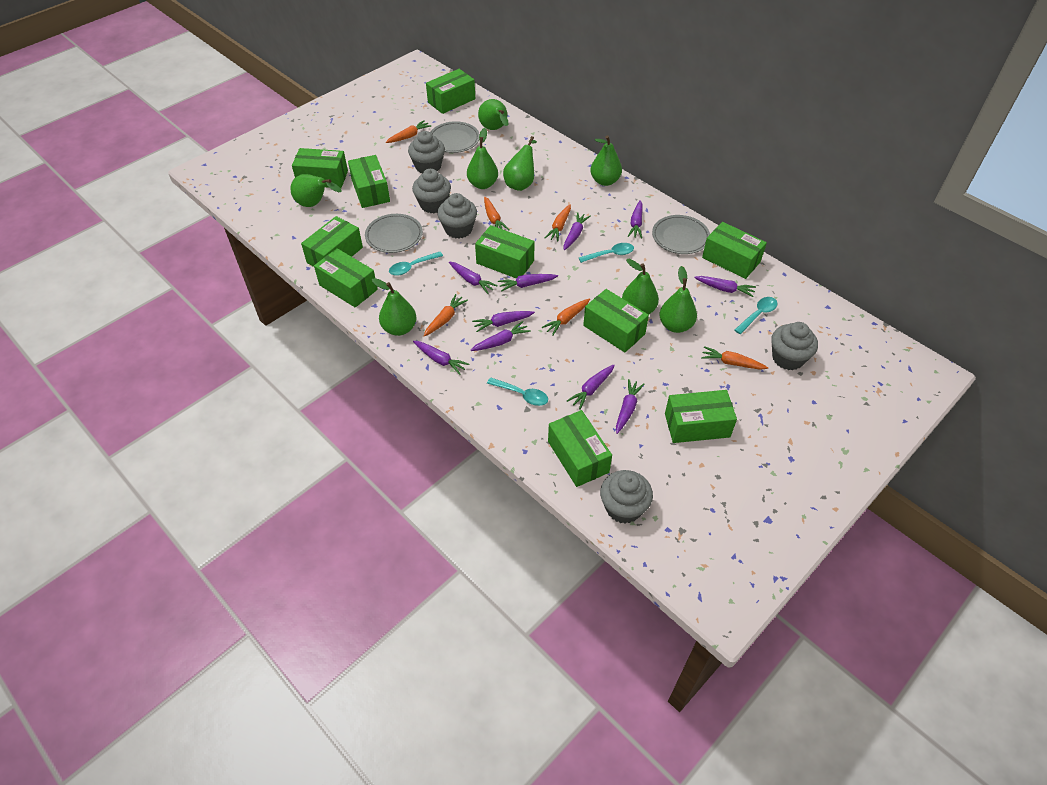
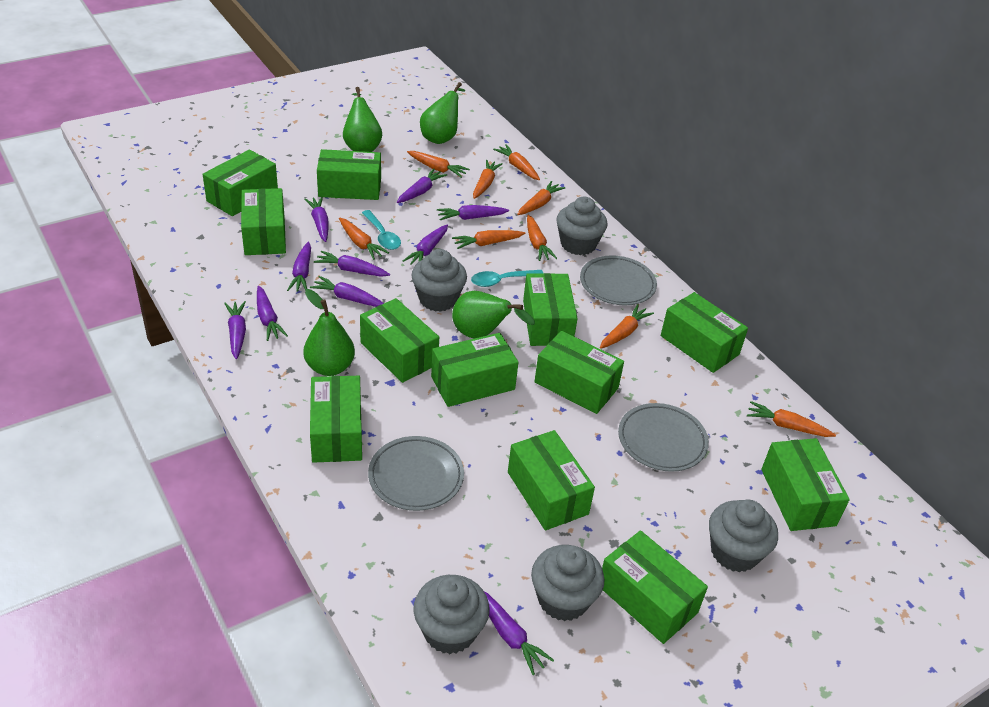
green box: [292,148,348,188] [301,216,363,267] [314,248,378,308] [348,155,390,208] [426,69,475,114] [475,225,535,279] [548,410,612,487] [583,289,649,352] [665,390,737,443] [702,222,767,279] = 10 -> [203,150,278,216] [241,188,286,255] [310,376,362,463] [317,149,381,200] [360,298,439,383] [431,333,518,407] [508,430,595,530] [523,273,578,346] [534,331,624,414] [602,530,708,644] [661,292,748,373] [761,438,850,531] = 12
green pear: [290,174,342,207] [372,278,417,336] [467,128,498,189] [478,99,508,130] [503,136,537,191] [590,135,622,186] [622,259,659,315] [659,266,697,333] = 8 -> [303,289,355,376] [343,87,382,152] [420,82,466,144] [452,291,535,339] = 4
orange carrot: [386,120,431,143] [424,294,468,336] [484,197,509,230] [542,298,590,336] [545,204,571,242] [701,346,768,370] = 6 -> [339,217,389,260] [407,151,470,178] [452,230,525,249] [473,160,503,199] [493,145,540,180] [517,181,565,215] [527,215,557,261] [600,304,654,349] [747,401,836,437] = 9
turquoise spoon: [389,252,443,276] [487,377,548,406] [579,243,634,263] [734,297,777,334] = 4 -> [362,210,401,250] [471,270,544,287] = 2

